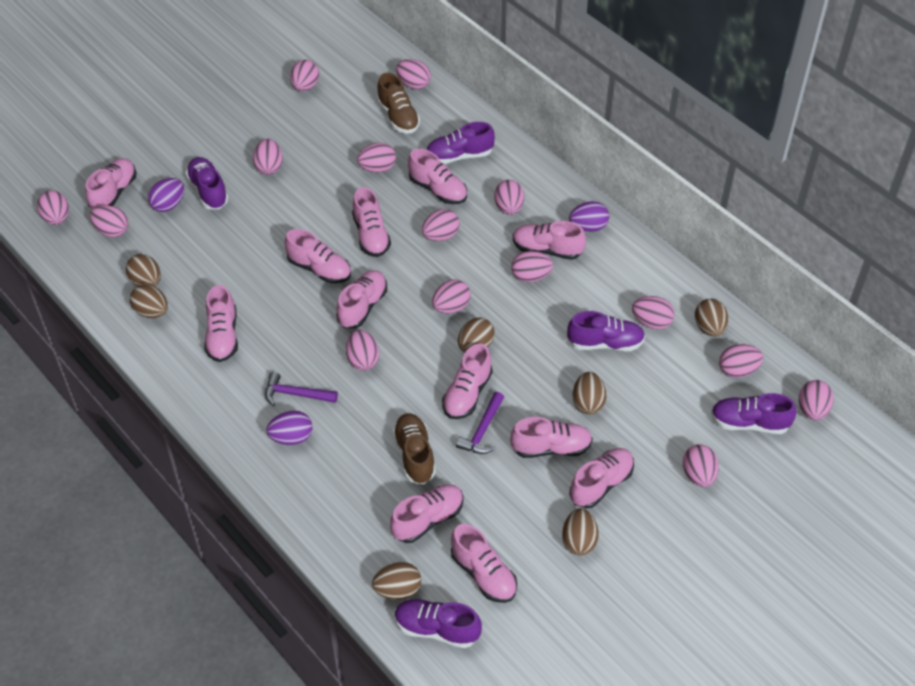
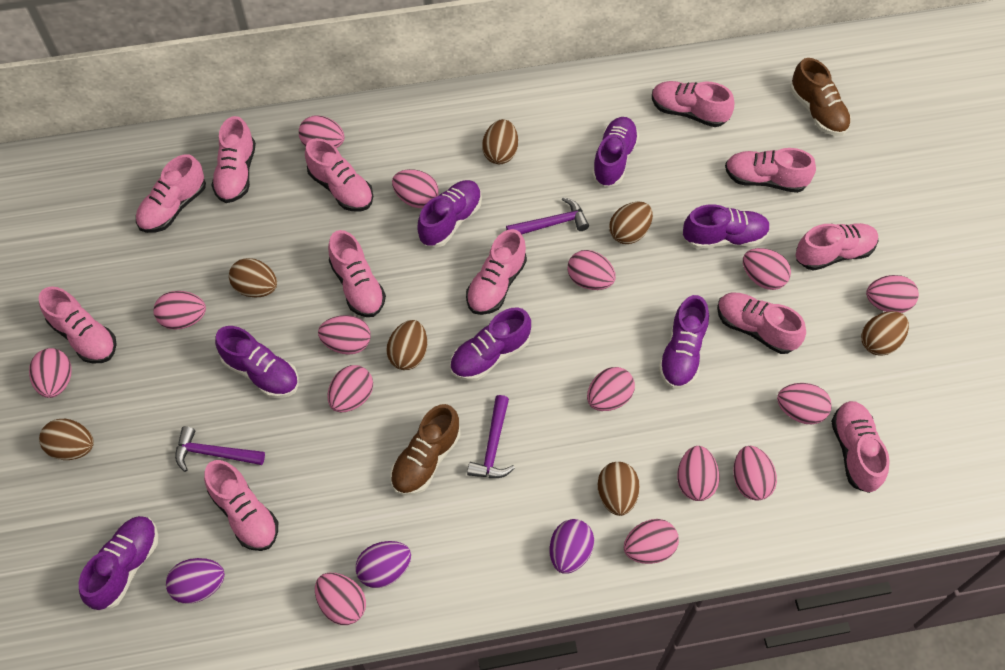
purple hammer: [265,372,338,406] [456,392,504,454] = 2 -> [175,426,265,472] [467,395,515,478] [506,197,589,234] = 3
purple shoe: [186,157,228,209] [395,599,482,648] [426,122,495,164] [567,311,645,351] [711,393,797,434] = 5 -> [79,516,158,610] [215,326,298,398] [417,180,482,247] [450,307,531,381] [592,117,639,187] [658,295,709,389] [683,204,770,249] = 7

